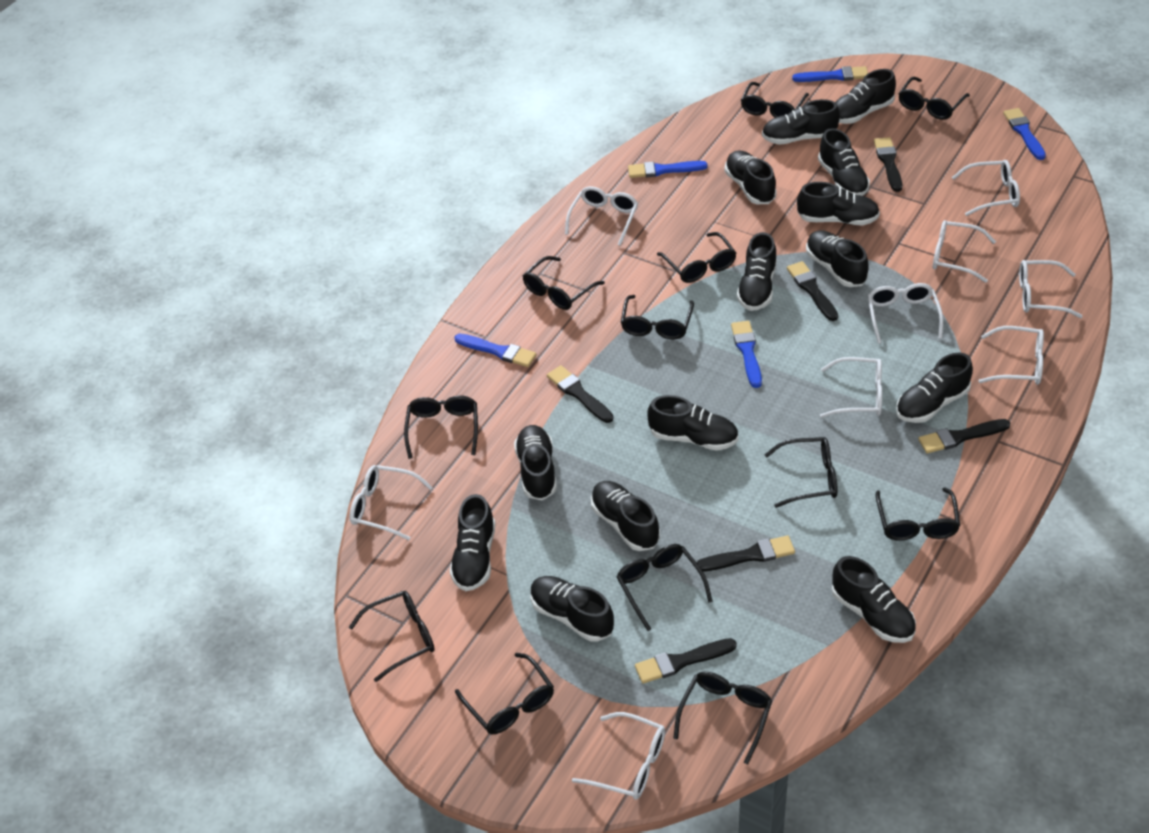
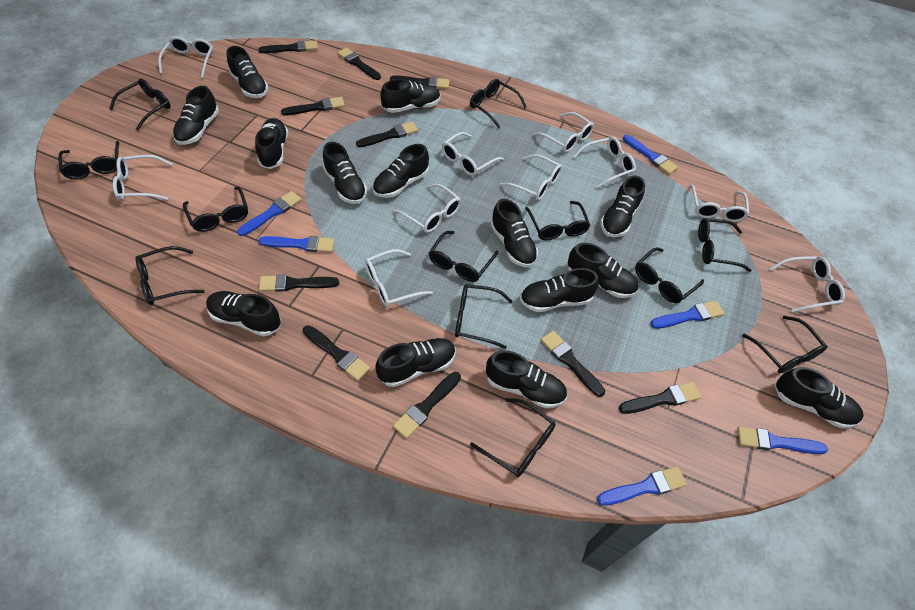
black brush: [547,365,613,423] [635,638,737,684] [697,536,795,571] [787,261,838,321] [874,137,902,192] [918,419,1010,453] = 6 -> [258,41,318,53] [259,274,339,292] [281,97,345,115] [303,325,370,381] [337,48,381,80] [356,122,418,147] [390,75,450,89] [393,372,461,439] [541,331,605,397] [619,382,701,414] = 10
blue brush: [454,333,537,367] [628,161,708,178] [731,321,762,388] [792,66,868,82] [1003,108,1046,160] = 5 -> [237,191,302,236] [258,236,335,252] [597,466,687,506] [623,135,678,174] [650,301,724,329] [737,427,828,454] = 6
white glasses: [350,465,433,540] [565,186,638,246] [572,712,665,800] [820,357,882,418] [868,283,943,344] [933,220,996,283] [952,160,1020,216] [979,326,1044,385] [1019,260,1083,318] = 9 -> [113,155,172,200] [158,36,213,78] [365,249,433,307] [393,184,461,233] [442,132,504,176] [499,154,562,200] [533,112,594,153] [573,137,636,188] [690,185,749,222] [770,256,845,312] = 10

